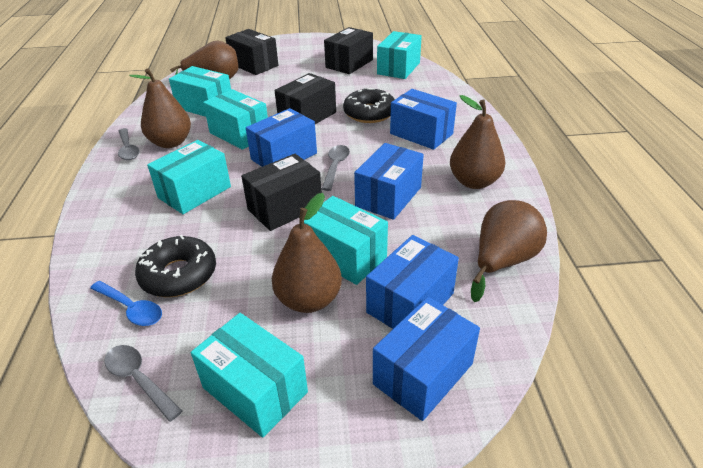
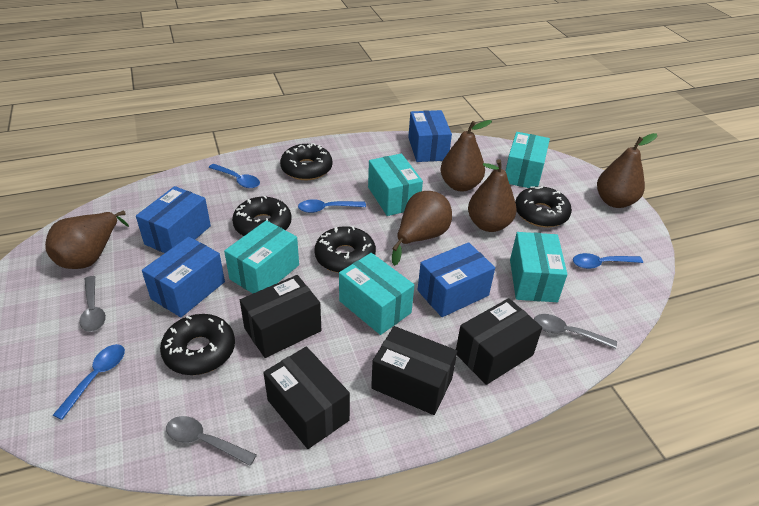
black donut: [135,235,216,297] [343,88,395,123] = 2 -> [160,314,235,375] [232,195,292,236] [280,143,333,180] [314,226,376,273] [515,186,572,228] = 5
blue box: [246,108,317,167] [354,143,424,220] [366,235,459,329] [373,297,480,421] [390,89,457,150] = 5 -> [136,186,211,253] [142,237,225,317] [408,110,452,162] [418,242,495,317] = 4
blue spoon: [90,281,162,326] = 1 -> [53,344,125,420] [208,164,260,188] [298,199,366,213] [573,253,643,269] = 4
turquoise box: [147,140,231,214] [169,66,231,117] [191,313,308,438] [203,89,268,150] [304,196,388,285] [377,31,422,79] = 6 -> [224,220,299,293] [339,253,414,335] [368,154,423,216] [505,132,550,188] [510,232,567,302] = 5

